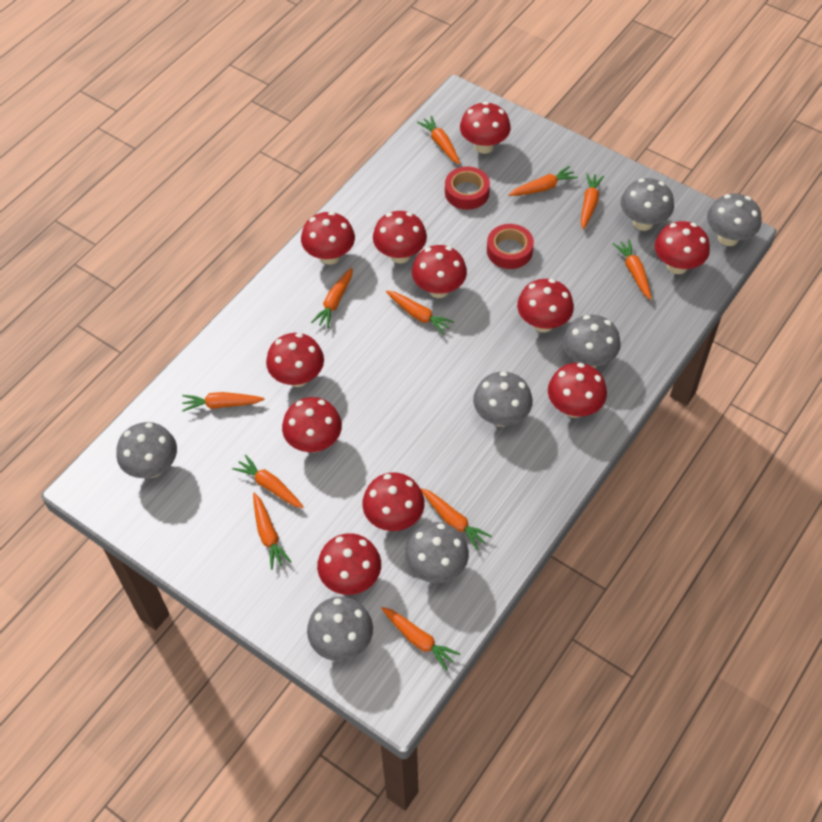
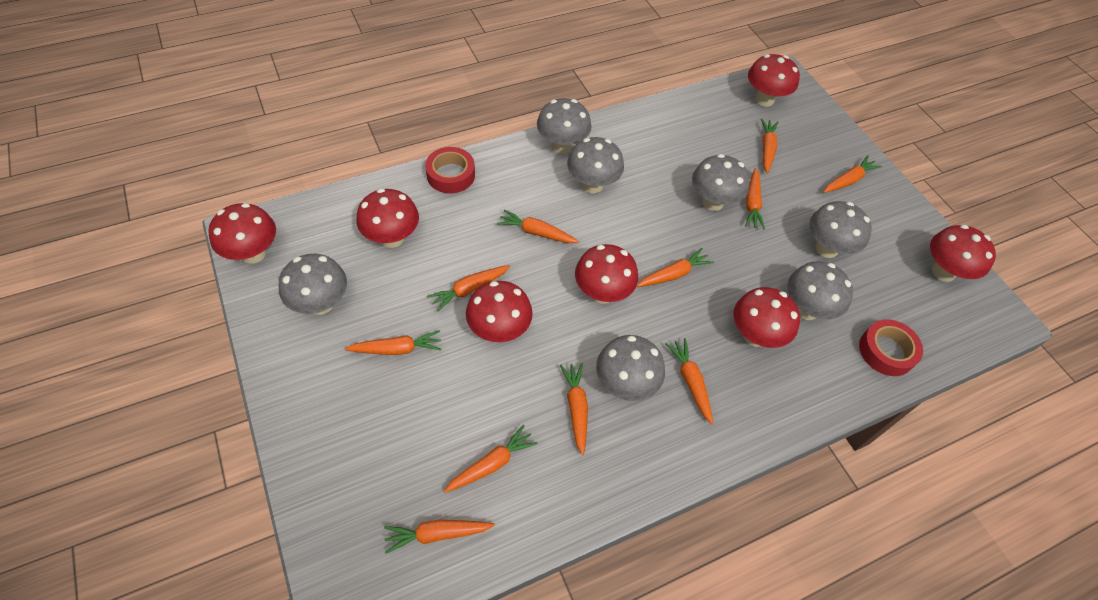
red mushroom: [266,333,324,387] [282,397,342,453] [301,212,355,265] [317,533,381,595] [362,473,425,531] [373,211,427,264] [412,245,467,298] [460,102,511,154] [517,279,574,332] [548,363,607,418] [655,221,710,274] = 11 -> [208,203,276,264] [356,188,419,248] [466,281,533,342] [575,244,638,304] [733,287,800,348] [748,54,800,107] [930,224,996,282] = 7

